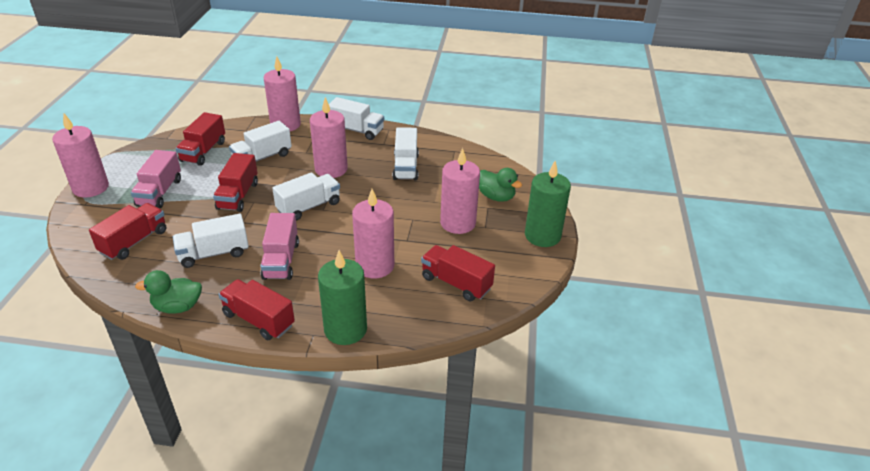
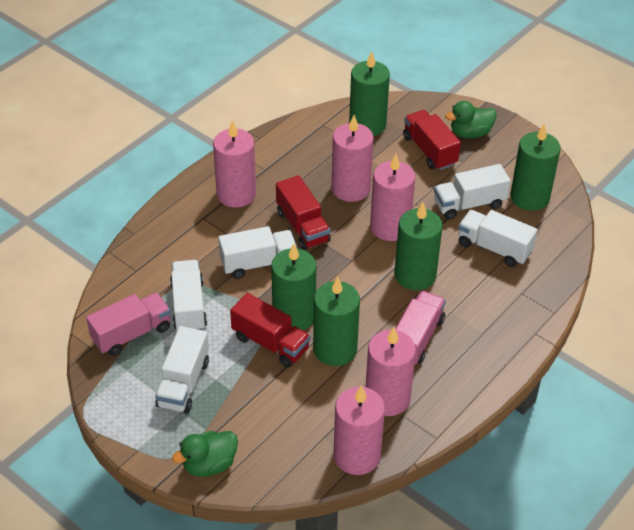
green candle: [318,250,367,345] [525,161,571,247] = 2 -> [271,243,316,331] [313,277,360,366] [349,51,390,136] [395,202,443,290] [510,124,561,211] = 5
red truck: [89,203,166,260] [176,112,225,166] [213,153,258,212] [218,279,295,340] [421,245,495,301] = 5 -> [230,293,310,367] [276,175,331,250] [403,110,461,170] = 3

